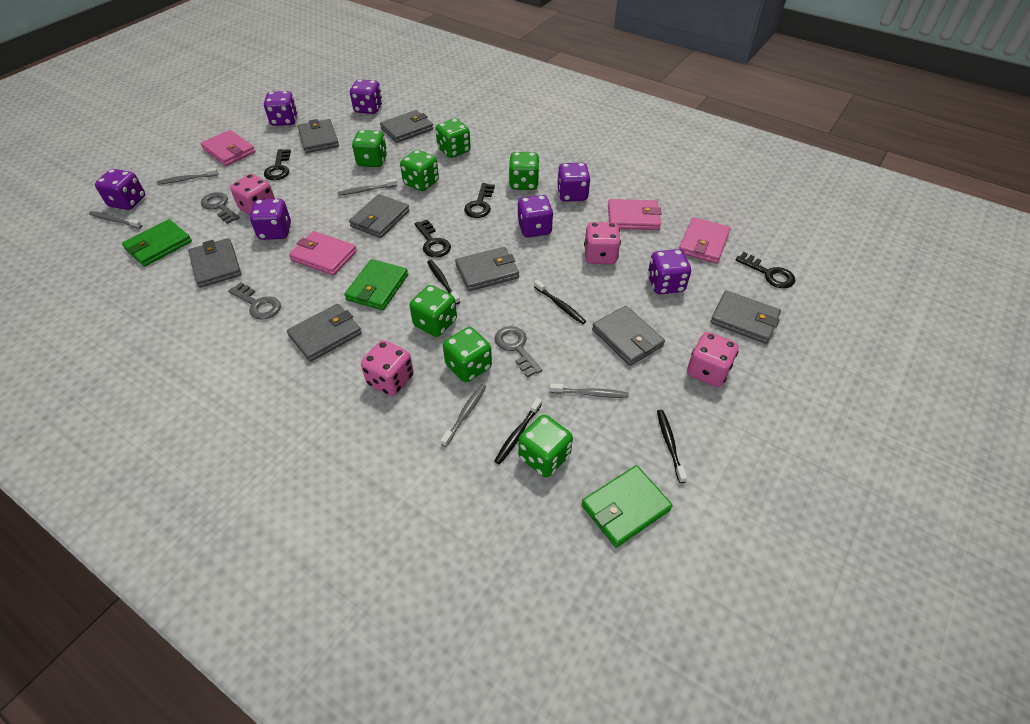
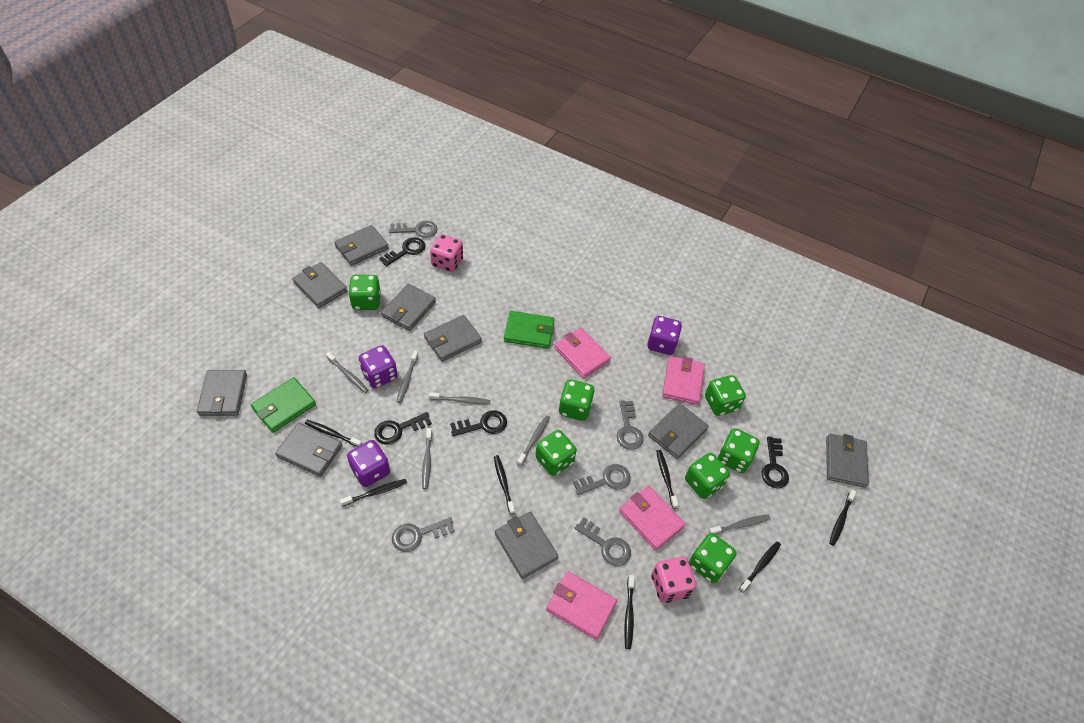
black toothbrush: [427,260,460,304] [494,398,542,464] [534,280,586,324] [657,410,687,483] = 4 -> [305,420,362,447] [340,479,407,506] [494,455,515,515] [624,575,634,649] [656,450,679,509] [739,541,781,593] [829,489,856,546] = 7
green wallet: [122,219,192,267] [344,259,408,310] [581,465,673,548] = 3 -> [251,377,316,433] [504,311,555,349] = 2
grey key: [201,192,240,224] [228,282,281,320] [495,326,542,378] = 3 -> [389,221,438,238] [392,517,455,552] [573,464,631,495] [575,517,631,566] [617,400,644,450] = 5
grey toothbrush: [89,211,142,229] [157,168,218,185] [338,179,397,196] [441,384,486,447] [549,383,629,398] = 5 -> [326,352,368,393] [396,350,419,403] [422,428,432,489] [429,392,491,404] [517,415,550,466] [708,514,770,534] = 6
grey wallet: [188,238,241,288] [287,304,362,362] [298,119,339,153] [349,194,410,238] [380,110,433,143] [455,247,519,291] [592,306,665,366] [711,291,781,344] = 8 -> [197,370,247,416] [275,423,343,477] [292,262,347,308] [334,225,389,266] [381,284,436,331] [424,315,482,361] [495,512,558,579] [648,403,709,459] [826,434,869,488] = 9
pink dice: [230,174,275,215] [361,340,414,396] [584,222,621,264] [687,332,738,387] = 4 -> [430,234,463,272] [652,557,696,603] = 2
purple dice: [95,169,145,210] [249,199,291,240] [264,91,298,126] [350,79,382,114] [517,195,553,237] [557,163,590,202] [648,249,691,294] = 7 -> [347,440,390,487] [359,345,398,388] [647,316,682,355] = 3

